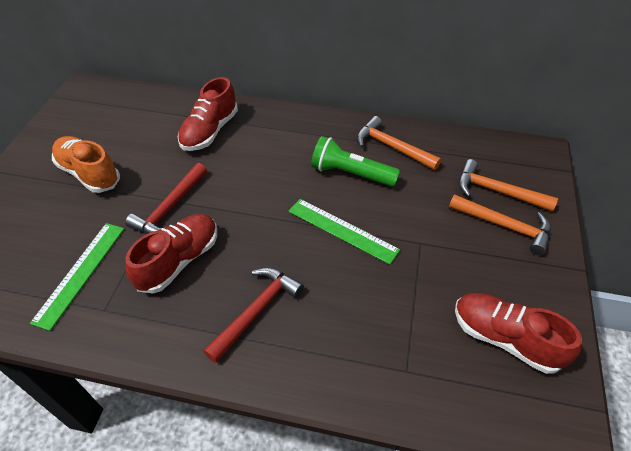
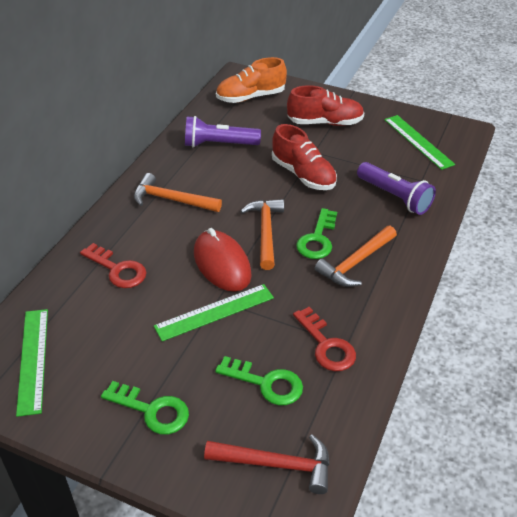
green flashlight: [311,136,400,187] = 1 -> none = 0
green key: none = 0 -> [101,381,189,435] [215,356,303,405] [296,208,337,259] = 3
green ruler: [30,223,124,331] [288,199,400,265] = 2 -> [16,309,48,417] [154,284,274,342] [384,115,455,170] = 3
purple flashlight: none = 0 -> [185,116,261,148] [357,162,436,215] = 2
red hammer: [125,163,207,234] [204,268,304,363] = 2 -> [204,434,330,494] = 1
red key: none = 0 -> [80,243,147,288] [293,307,356,371] = 2
red mouse: none = 0 -> [194,228,252,292] = 1
red shoe: [125,214,217,293] [178,77,238,151] [455,293,582,374] = 3 -> [272,124,337,190] [287,85,364,126] = 2

